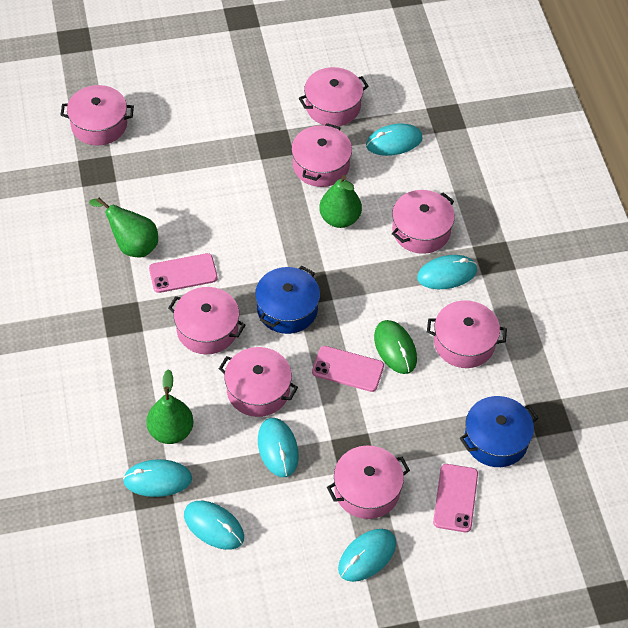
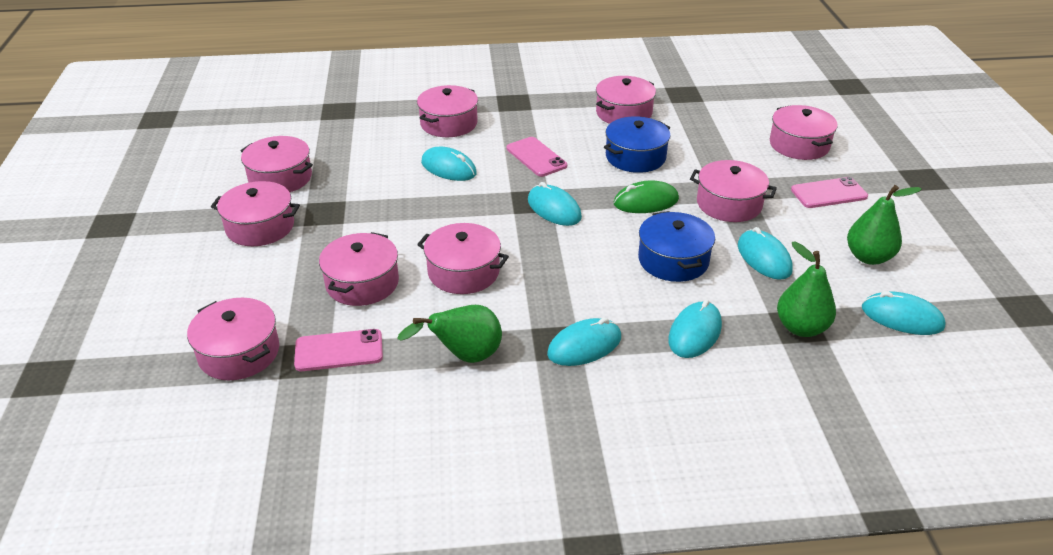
pink pot: [61,85,134,145] [168,287,245,354] [219,347,298,417] [291,123,352,187] [299,67,369,126] [327,446,410,519] [392,190,455,254] [427,300,507,368] = 8 -> [187,298,279,380] [211,181,300,246] [241,136,313,192] [319,232,399,306] [417,85,478,137] [417,223,509,294] [596,76,656,124] [690,160,777,222] [770,105,838,160] = 9

